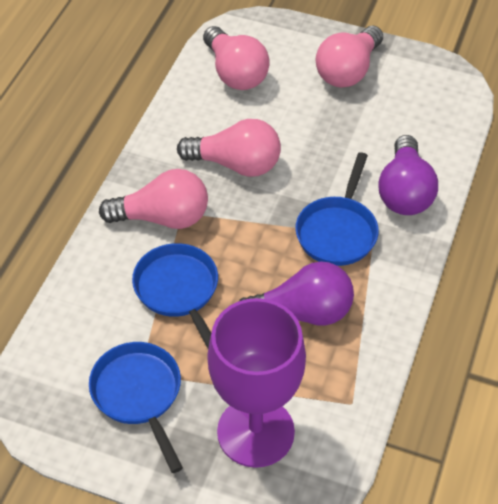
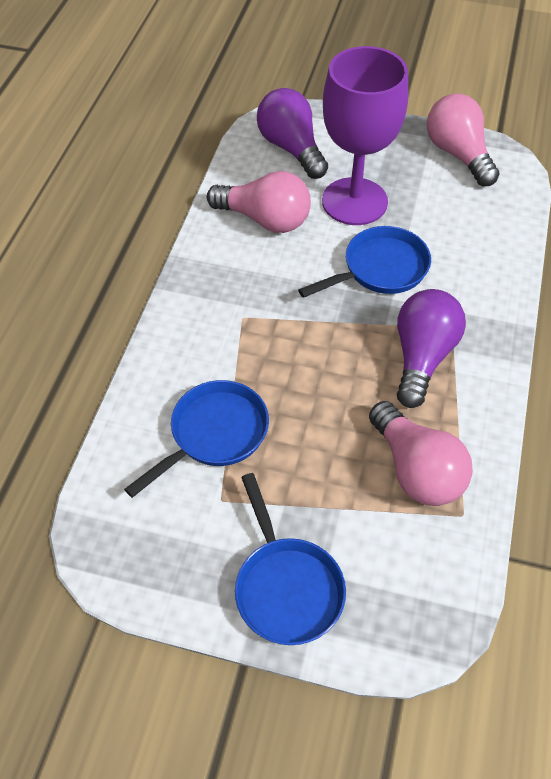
pink light bulb: [99,169,208,229] [177,119,281,177] [203,26,270,90] [316,26,383,88] = 4 -> [207,171,311,233] [369,401,473,506] [427,94,499,186] = 3

